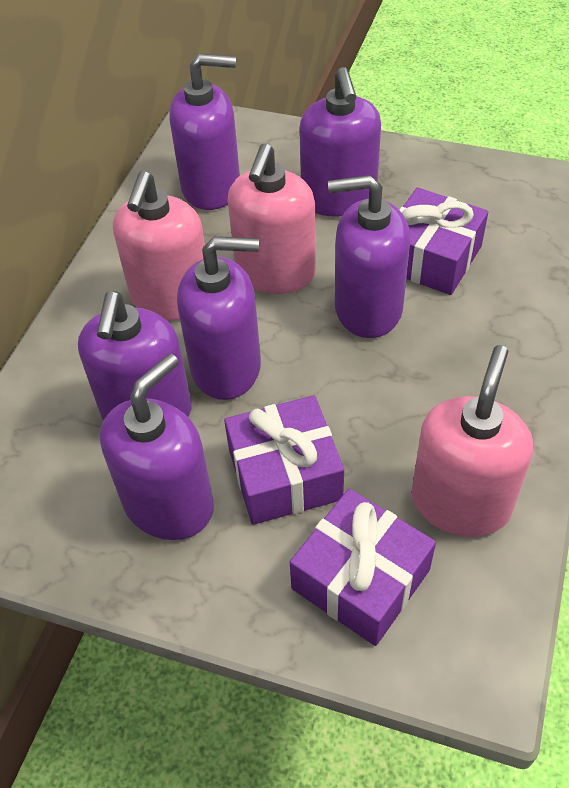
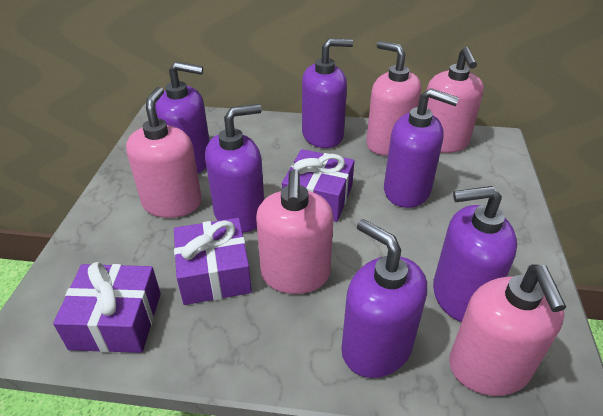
pink soap dispenser: [113,171,205,321] [227,143,316,294] [411,345,533,537] = 3 -> [126,87,202,218] [256,169,334,294] [366,41,421,156] [426,47,484,153] [449,264,566,396] = 5

